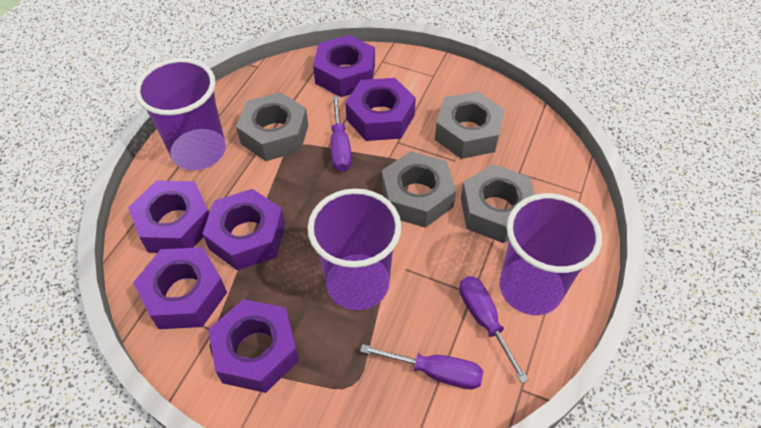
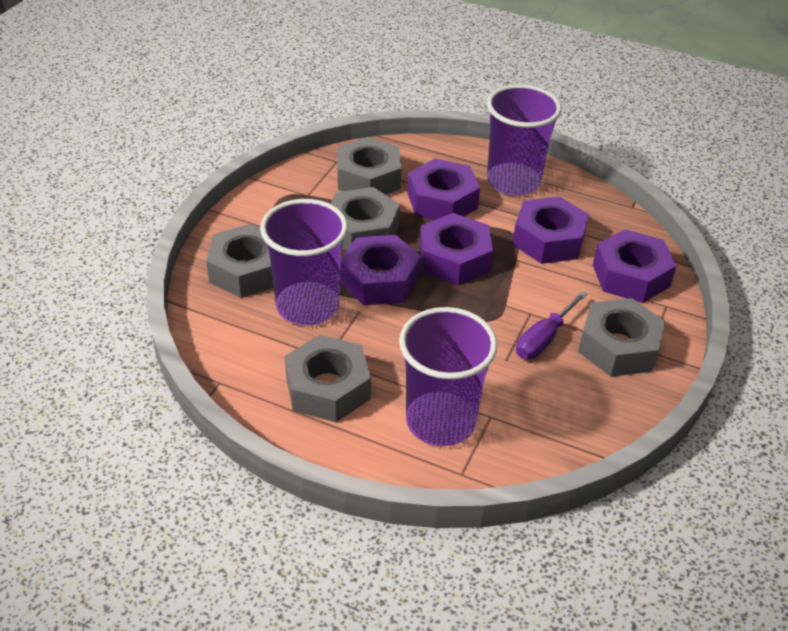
grey nut: [236,92,309,161] [382,151,456,228] [435,91,505,159] [461,164,535,243] = 4 -> [206,224,274,298] [285,335,371,422] [331,187,400,251] [337,137,401,195] [578,298,665,377] = 5
purple nut: [128,180,209,253] [133,247,227,329] [202,189,285,271] [208,299,299,393] [313,35,375,97] [345,78,416,141] = 6 -> [340,235,421,305] [408,158,480,220] [420,213,493,286] [512,196,589,264] [593,229,676,303] = 5
purple screwdriver: [331,96,352,172] [360,344,483,389] [459,276,529,383] = 3 -> [516,291,587,359] = 1

